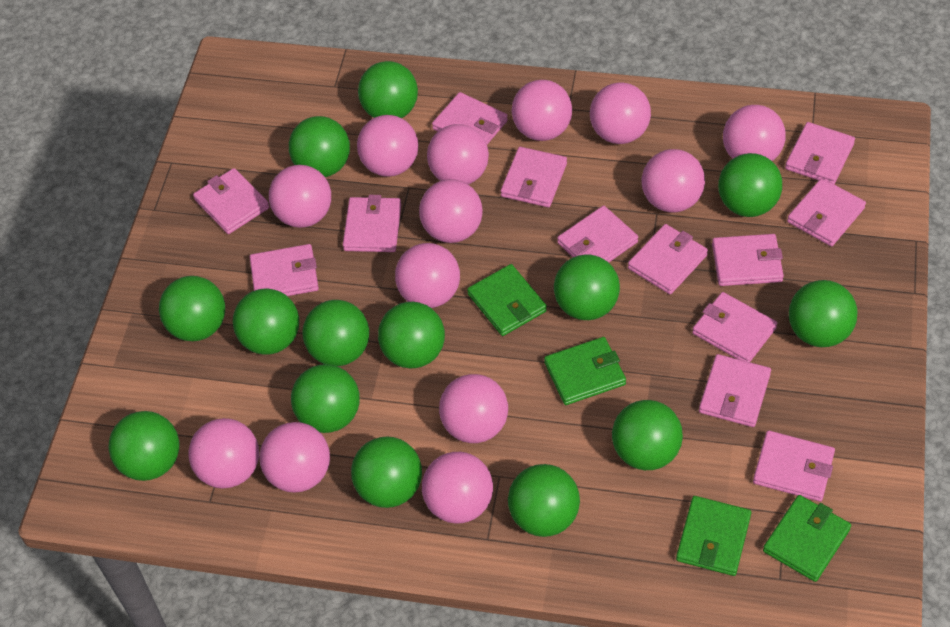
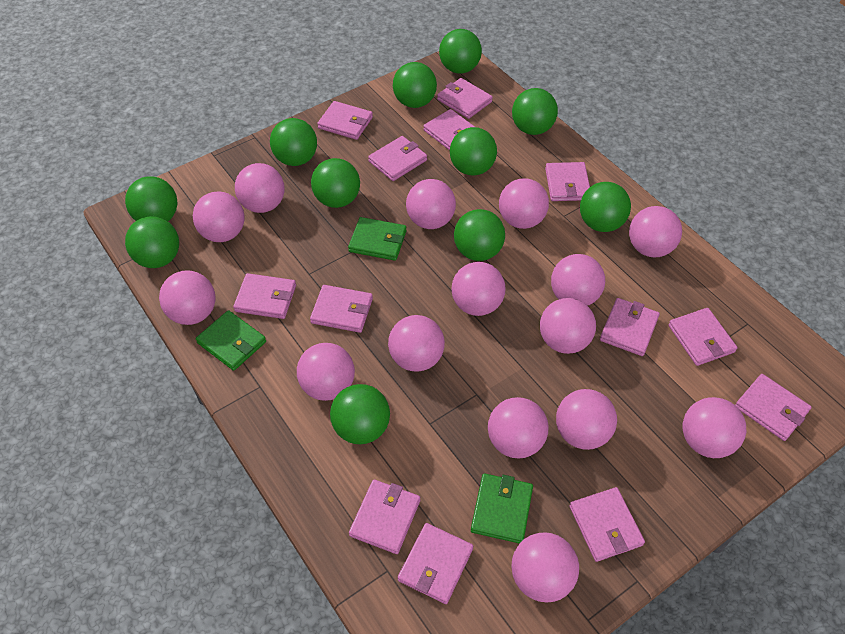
green ball: [108,411,180,481] [159,276,225,341] [233,289,299,355] [289,116,350,177] [291,364,359,433] [302,300,369,366] [351,437,422,508] [358,61,418,118] [378,302,445,368] [508,464,580,537] [554,254,620,320] [612,400,683,470] [718,153,782,217] [789,280,858,347] = 14 -> [125,176,178,221] [125,216,179,268] [270,118,317,166] [311,158,360,208] [330,384,390,444] [393,62,437,108] [439,29,482,74] [450,127,497,175] [454,209,505,261] [512,88,558,135] [580,182,631,232] = 11
green wallet: [467,264,547,336] [544,337,626,405] [676,496,751,576] [763,495,851,582] = 4 -> [196,310,266,371] [348,217,407,261] [471,473,533,544] = 3
pink ball: [189,418,259,489] [260,422,330,493] [269,165,331,228] [357,115,418,177] [395,243,460,308] [419,179,483,243] [422,452,493,523] [427,124,489,184] [439,374,508,443] [511,80,572,141] [590,83,651,144] [642,149,705,212] [723,105,786,161] = 13 -> [159,270,216,325] [193,192,245,242] [235,163,285,213] [297,343,355,401] [388,315,445,371] [406,179,456,229] [451,262,505,316] [488,397,548,459] [499,178,549,229] [511,532,579,603] [540,298,596,354] [551,254,605,306] [556,389,617,450] [629,206,682,257] [683,397,746,458] = 15

